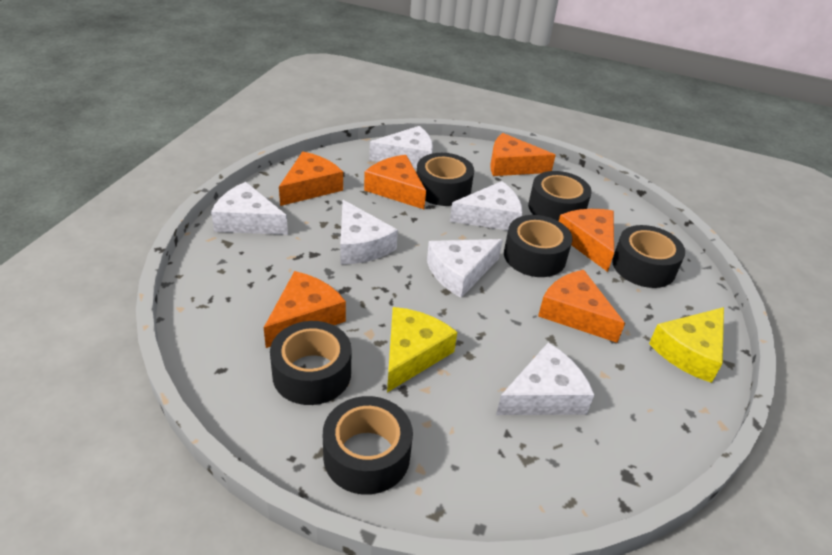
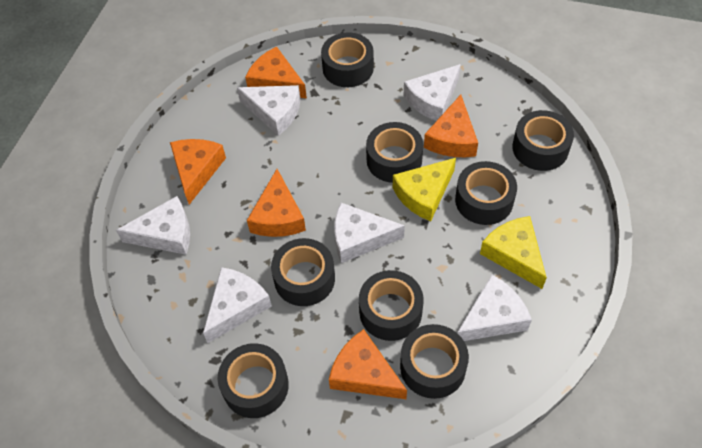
black tape: [270,321,351,405] [323,396,413,495] [416,153,474,206] [504,215,572,277] [528,171,592,221] [612,225,685,288] = 6 -> [218,343,289,418] [271,238,335,306] [321,32,374,87] [359,270,423,341] [366,122,423,183] [400,324,469,399] [455,161,517,225] [512,110,574,171] = 8
orange cheese: [264,271,346,348] [279,152,343,206] [364,155,426,209] [490,133,556,176] [538,270,625,343] [559,209,614,272] = 6 -> [170,139,226,205] [245,46,307,99] [247,169,306,237] [329,329,407,399] [424,95,478,157] = 5

